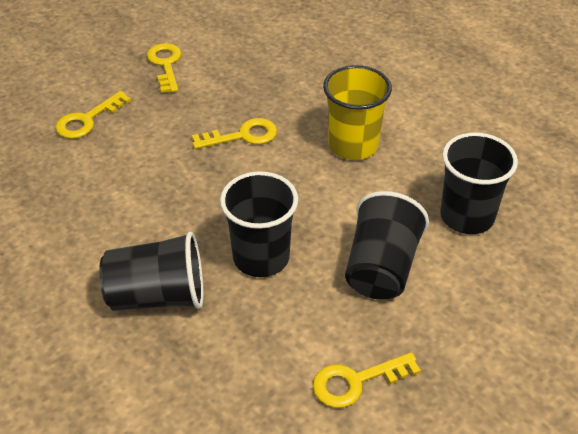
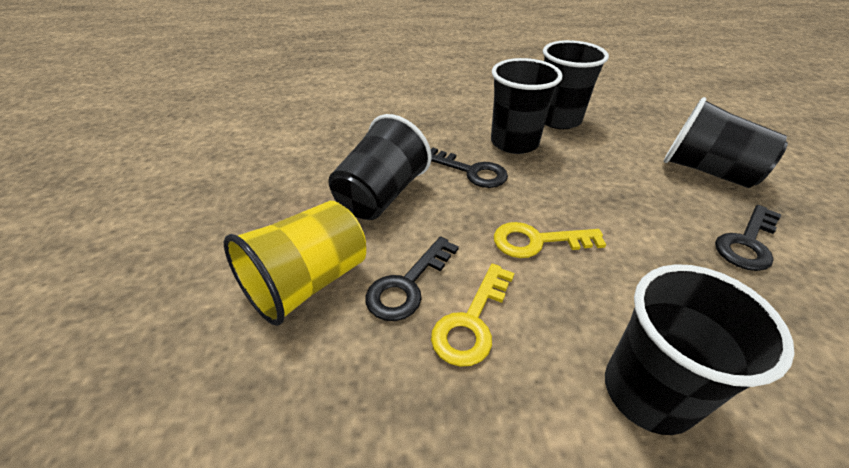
black cup: [99,231,203,311] [220,171,298,277] [345,191,429,300] [440,133,518,234] = 4 -> [328,114,432,220] [491,58,563,154] [543,40,609,129] [605,264,795,435] [664,97,788,188] = 5
black key: none = 0 -> [365,237,459,321] [431,148,508,188] [715,205,781,271] = 3
yellow key: [55,91,131,139] [147,43,181,93] [192,118,277,149] [313,352,421,408] = 4 -> [431,264,514,367] [494,222,606,258] = 2

